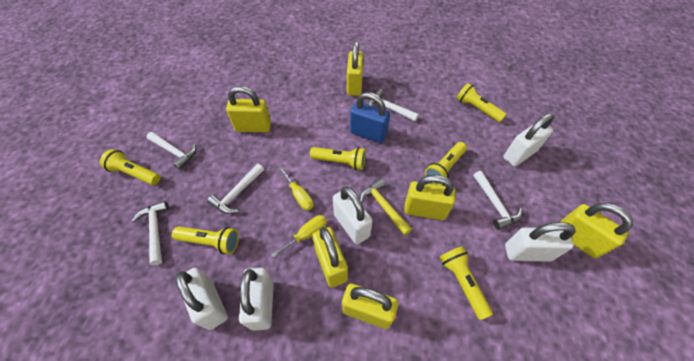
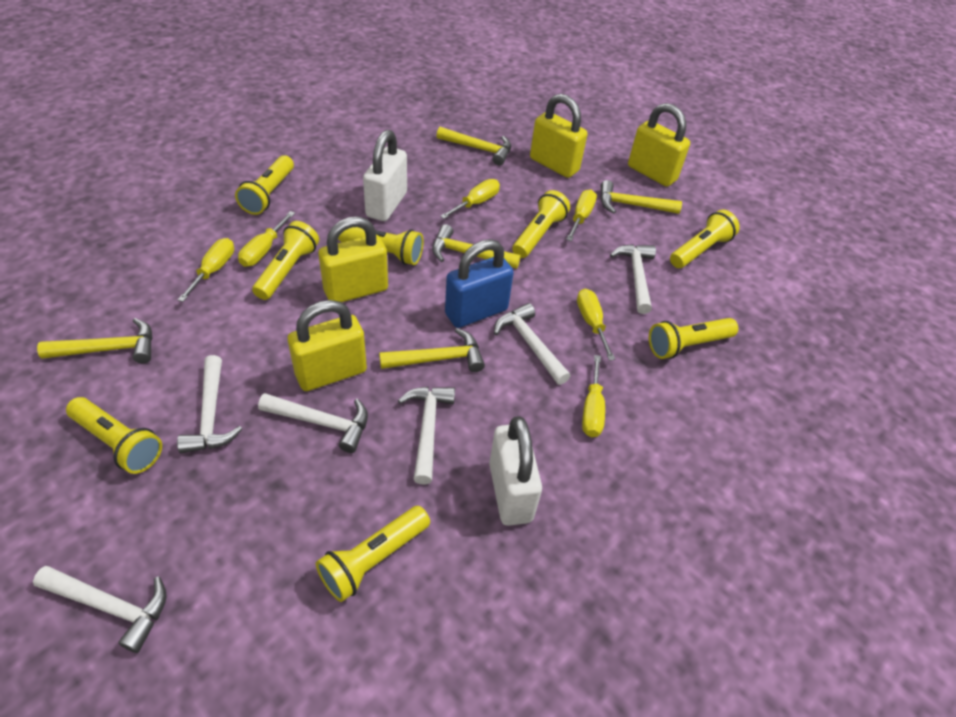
white hammer: [132,201,169,266] [146,132,196,170] [207,164,264,214] [368,89,419,122] [473,171,522,230] = 5 -> [33,566,167,653] [177,355,242,453] [258,393,368,453] [398,387,455,485] [494,303,570,385] [610,244,656,314] = 6
white padlock: [176,268,228,330] [239,268,274,331] [333,186,373,244] [503,113,554,167] [505,222,576,262] = 5 -> [363,130,407,221] [489,416,542,526] = 2
yellow flashlight: [100,149,160,185] [172,226,239,254] [310,147,366,170] [425,142,467,185] [440,246,493,320] [456,83,507,122] = 6 -> [66,397,162,474] [235,155,294,215] [252,221,319,300] [316,506,430,602] [338,227,424,265] [512,190,570,258] [649,318,738,359] [670,210,740,268] = 8
yellow hammer: [360,179,412,235] = 1 -> [37,318,153,363] [379,328,485,372] [432,224,521,269] [436,127,511,165] [600,180,682,214] = 5
yellow padlock: [226,86,271,132] [312,227,348,288] [342,283,398,329] [347,41,364,96] [404,175,455,220] [560,203,633,258] = 6 -> [288,300,367,391] [318,216,388,302] [530,94,587,178] [628,103,690,187] = 4
yellow screwdriver: [271,215,327,258] [279,167,313,211] = 2 -> [178,238,234,302] [238,211,295,267] [440,179,500,219] [566,190,597,241] [577,289,615,361] [582,355,605,437] = 6

